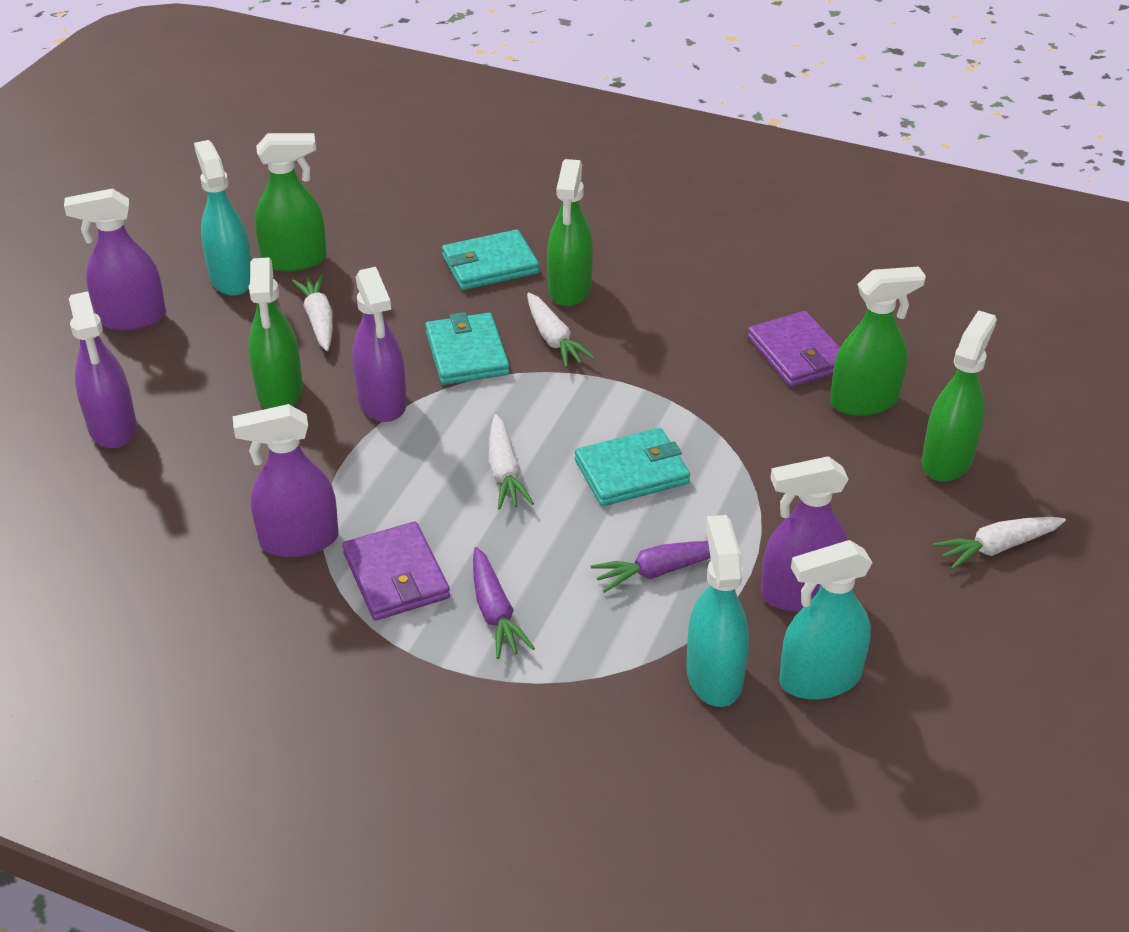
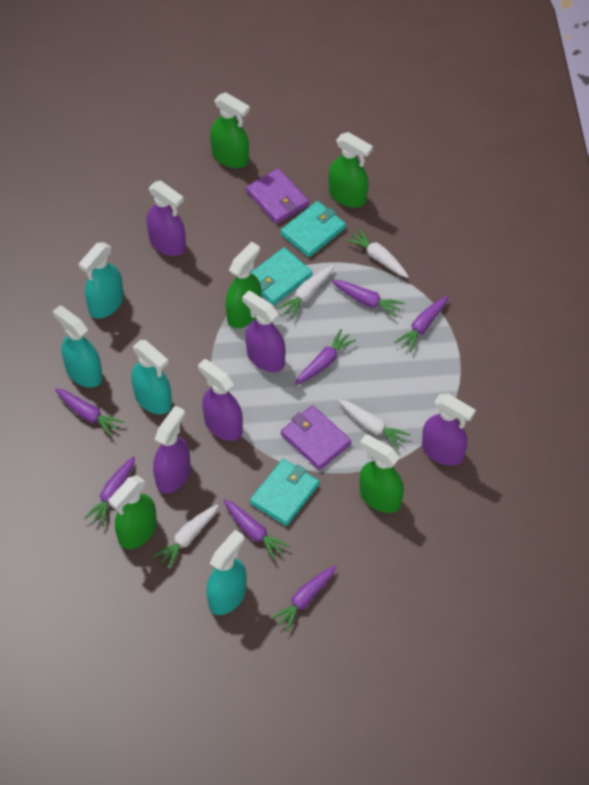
purple carrot: [473,547,535,659] [591,541,710,593] = 2 -> [55,388,124,437] [84,456,135,527] [223,499,290,561] [271,566,336,632] [295,329,356,385] [331,280,405,318] [394,295,449,353] = 7
turquoise spray bottle: [194,140,251,296] [686,515,749,707] [779,540,873,700] = 3 -> [53,306,103,388] [79,242,124,319] [131,340,172,414] [206,530,247,615] = 4

